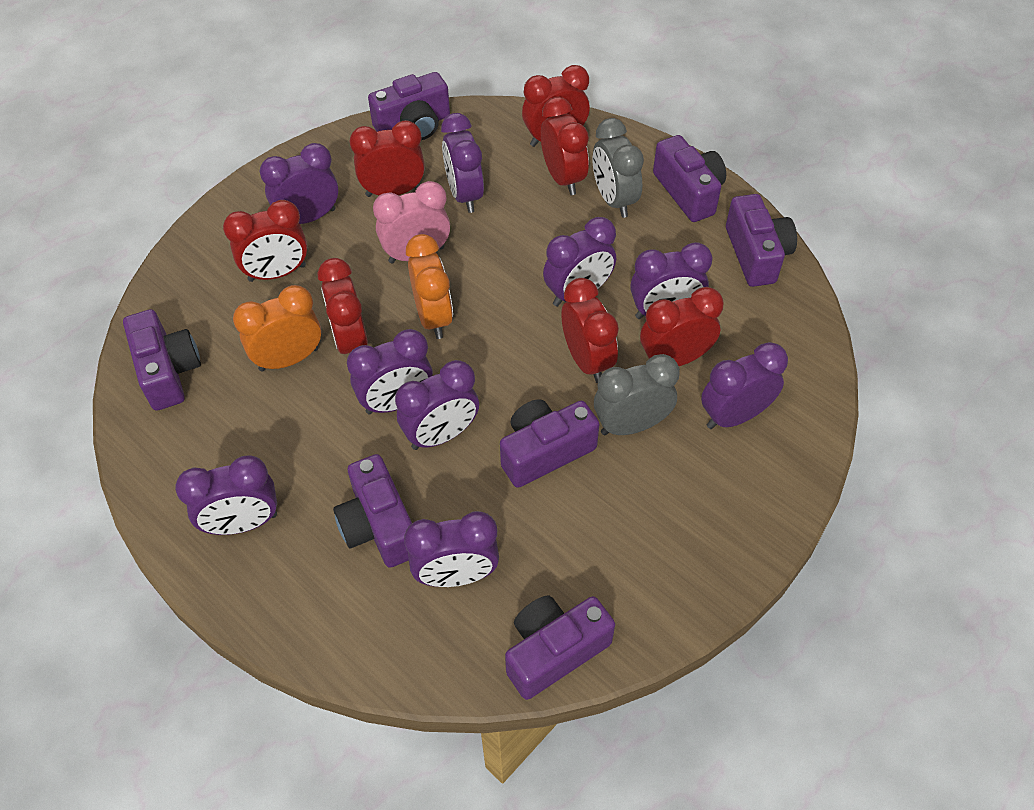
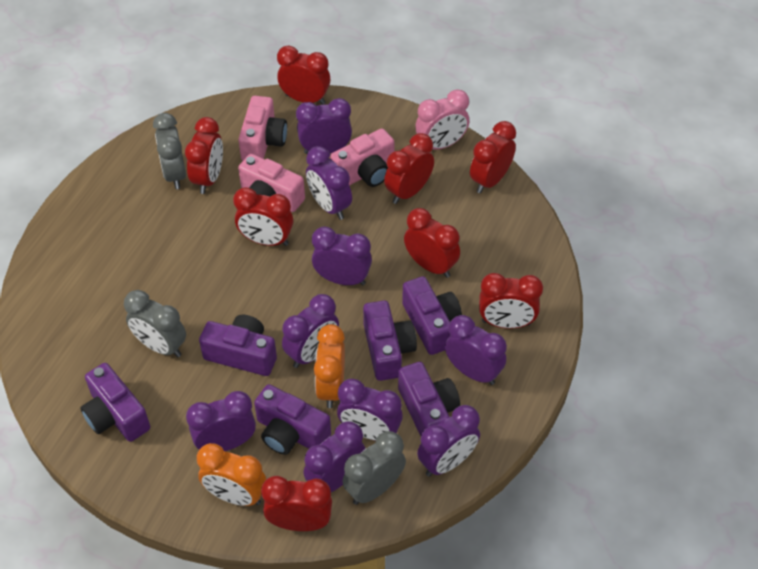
grey clock: [593,118,644,218] [594,354,680,436] = 2 -> [124,290,186,357] [153,113,186,189] [342,431,406,505] = 3
pink camera: none = 0 -> [238,96,287,161] [238,154,305,212] [330,128,395,187] = 3
purple camera: [123,309,201,411] [333,454,412,568] [368,72,450,140] [500,399,600,488] [505,596,615,700] [653,135,726,222] [726,194,797,287] = 7 -> [80,363,150,442] [199,315,277,376] [254,384,331,455] [363,300,417,381] [398,362,460,436] [402,276,462,355] = 6
red clock: [223,200,307,282] [318,258,368,354] [350,120,425,197] [522,65,590,147] [541,97,589,195] [562,278,619,383] [640,287,724,366] = 7 -> [185,117,223,194] [233,187,293,246] [261,476,332,531] [277,45,330,105] [384,133,434,204] [404,208,460,278] [470,121,516,193] [479,273,543,329] = 8

